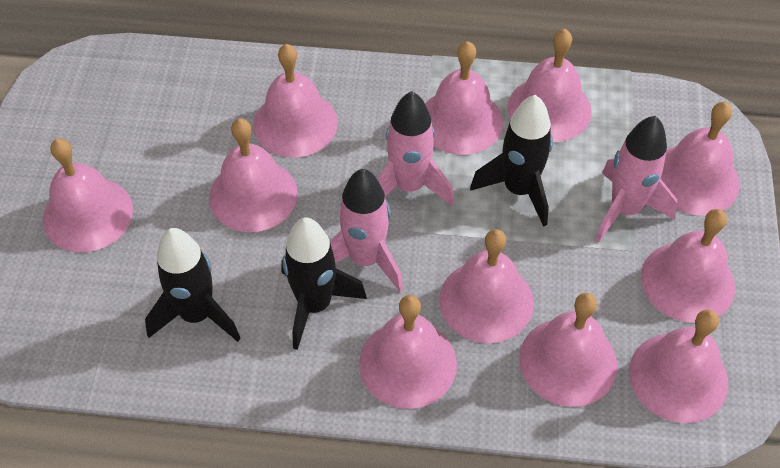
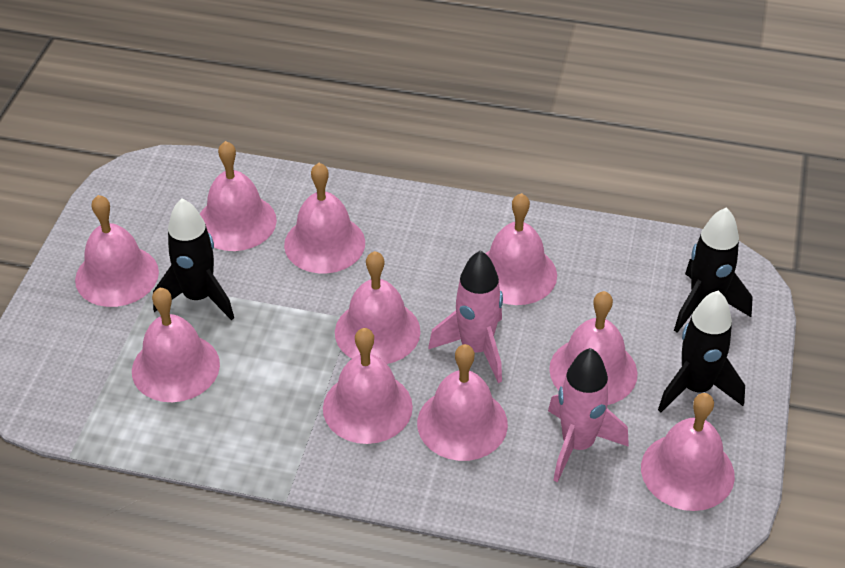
pink bell: [43,138,133,252] [209,118,298,232] [253,44,338,157] [359,295,457,409] [425,41,503,155] [439,229,534,343] [508,29,592,142] [519,293,617,407] [629,309,728,423] [641,209,735,323] [660,102,740,216] = 11 -> [75,195,159,307] [132,288,220,402] [200,141,277,251] [284,163,365,273] [323,328,413,444] [335,251,421,364] [417,344,508,461] [485,193,557,305] [549,291,638,405] [641,393,735,511] = 10
pink rocket: [330,169,403,292] [377,91,454,206] [595,116,677,242] = 3 -> [428,250,503,383] [548,348,629,483] = 2

